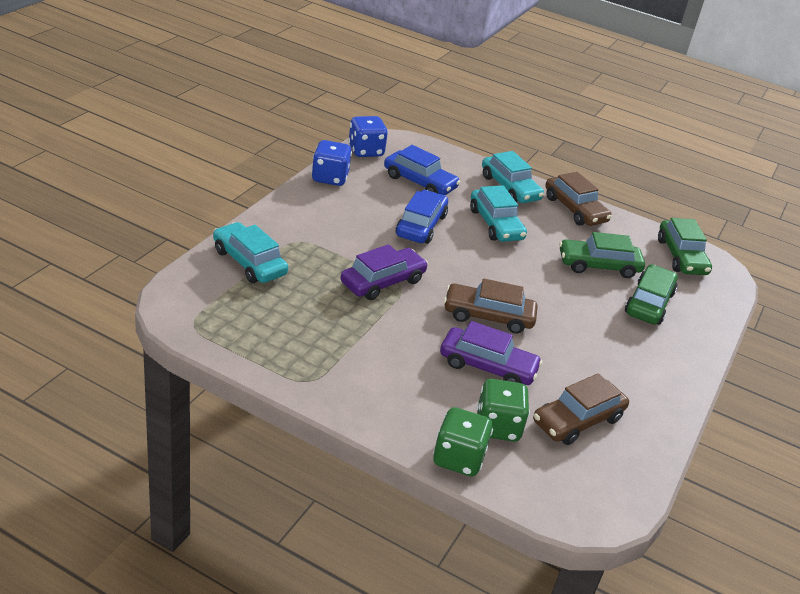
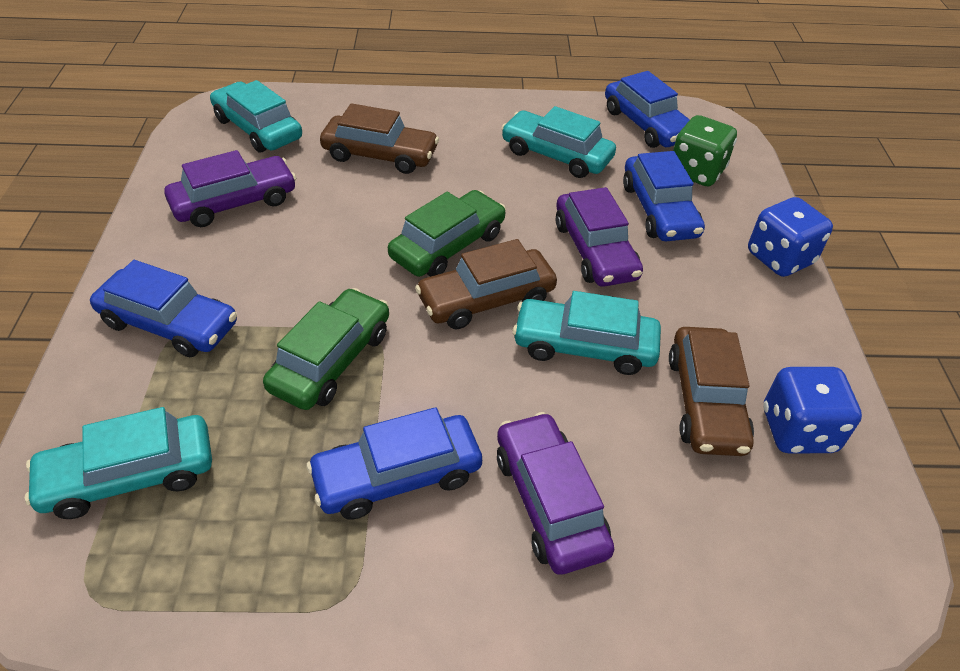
blue car: [384,145,460,195] [396,190,448,244] = 2 -> [90,260,237,357] [306,407,482,520] [605,71,690,148] [623,151,705,241] = 4
green car: [559,232,645,278] [625,264,678,325] [658,218,712,275] = 3 -> [263,288,389,410] [388,190,506,277] = 2
green dice: [433,407,493,476] [477,379,530,442] = 2 -> [673,115,737,187] = 1
purple car: [341,244,428,300] [440,321,543,385] = 2 -> [164,150,296,227] [497,412,614,575] [556,187,643,287] = 3
turquoise car: [213,222,288,283] [470,185,527,242] [482,151,544,203] = 3 -> [25,407,212,519] [210,80,302,153] [501,106,616,178] [513,291,661,375] = 4

